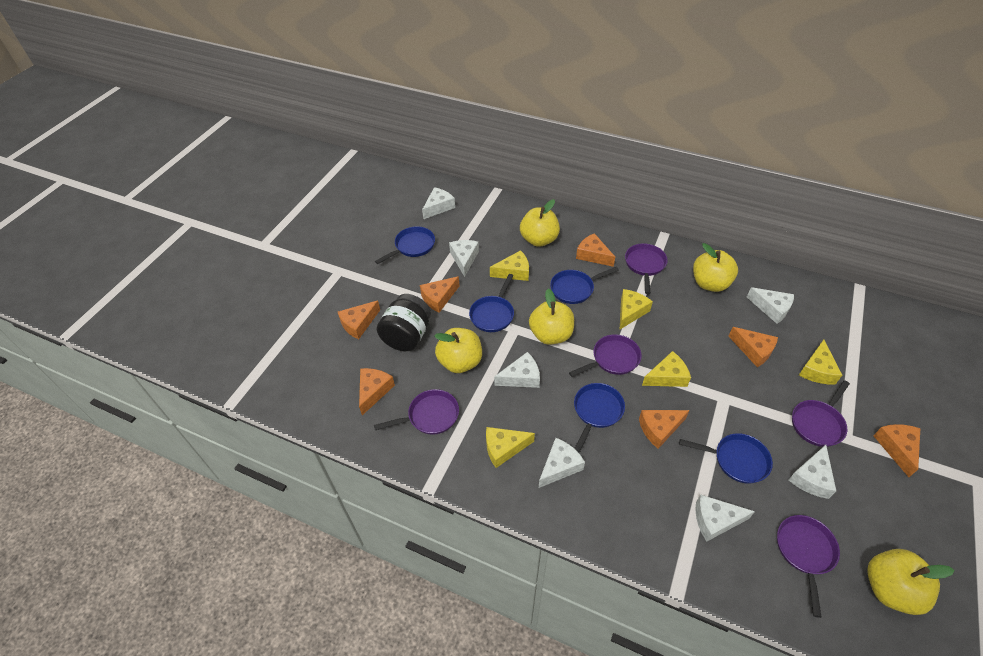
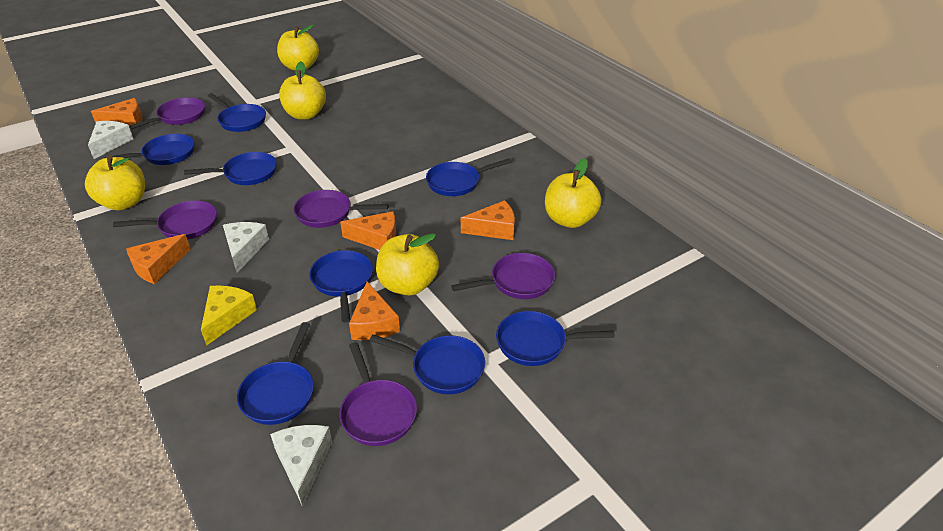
black jar: [377,294,431,351] = 1 -> none = 0
blue pan: [375,226,435,264] [469,274,514,332] [550,267,619,304] [574,383,625,452] [679,433,773,484] = 5 -> [104,134,194,165] [184,152,277,185] [208,93,266,132] [237,322,314,425] [309,250,373,322] [370,334,485,394] [426,159,511,196] [496,311,615,366] = 8
orange cheese: [338,300,380,339] [359,368,395,415] [420,276,460,313] [576,233,615,267] [639,410,690,449] [729,327,778,367] [873,424,920,477] = 7 -> [91,98,142,128] [126,234,191,284] [340,211,396,250] [349,282,400,340] [461,200,515,240] = 5
white cheese: [422,187,455,219] [449,240,479,277] [494,352,540,388] [539,438,585,488] [695,495,755,541] [747,287,794,324] [789,445,836,499] = 7 -> [88,121,133,159] [223,222,269,273] [270,425,332,507] = 3
yellow cheese: [486,427,535,468] [490,250,529,281] [620,289,653,329] [642,351,691,387] [799,340,842,384] = 5 -> [201,286,257,346] = 1

